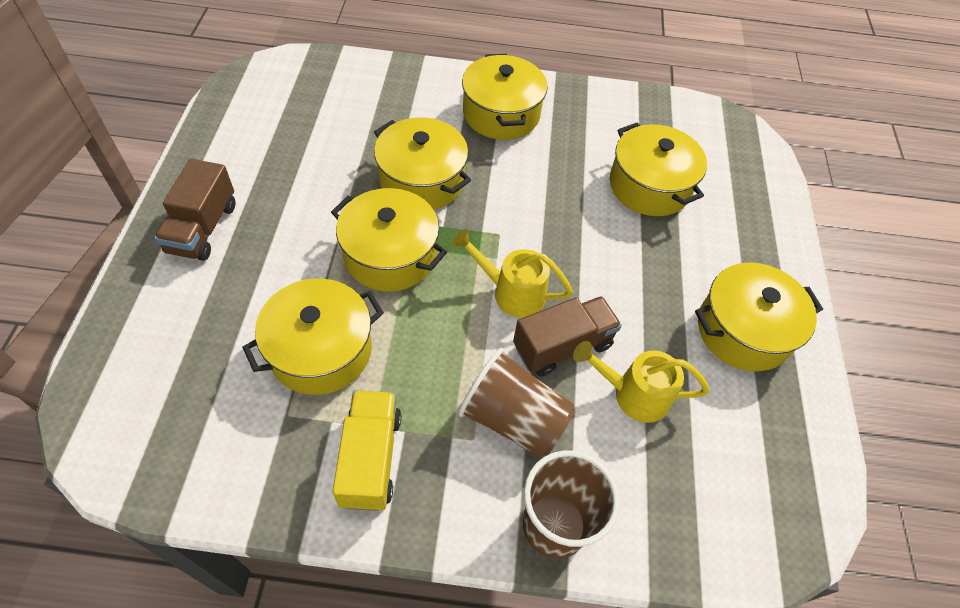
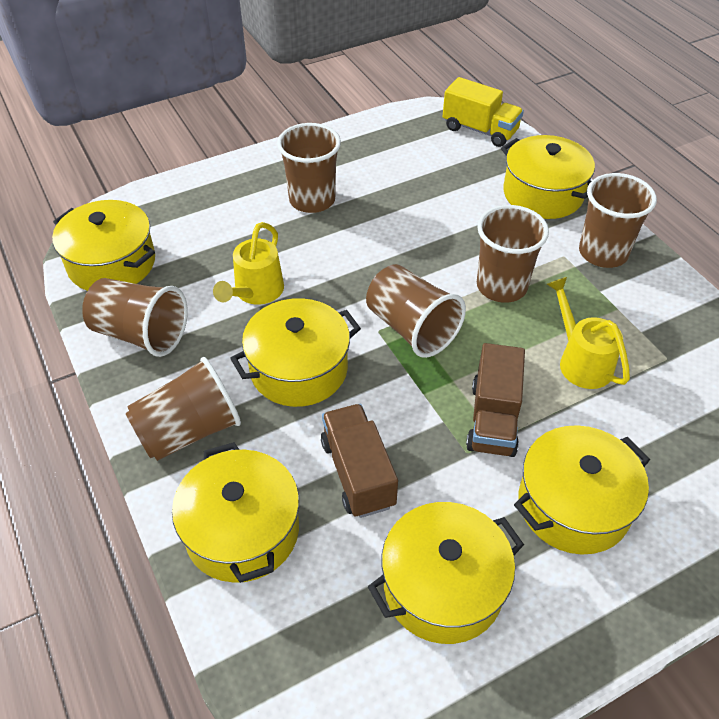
brown cup: [458,348,575,458] [523,450,620,559] = 2 -> [82,278,188,357] [125,357,241,461] [277,123,341,213] [366,264,466,358] [477,205,549,303] [579,173,657,268] = 6

